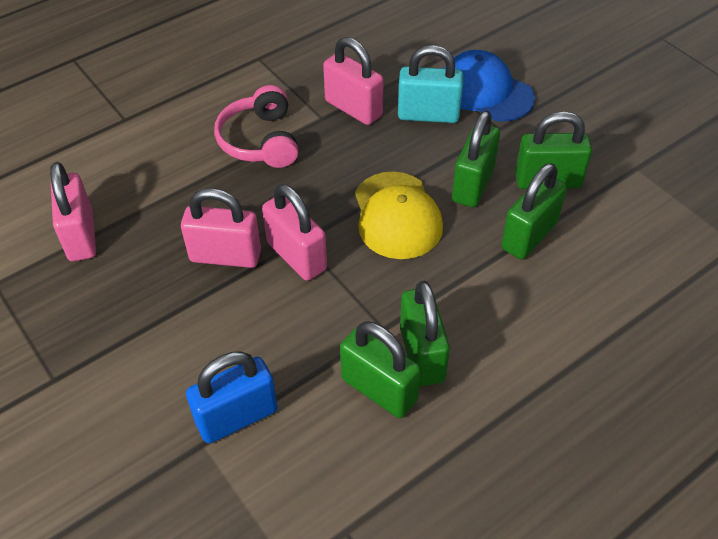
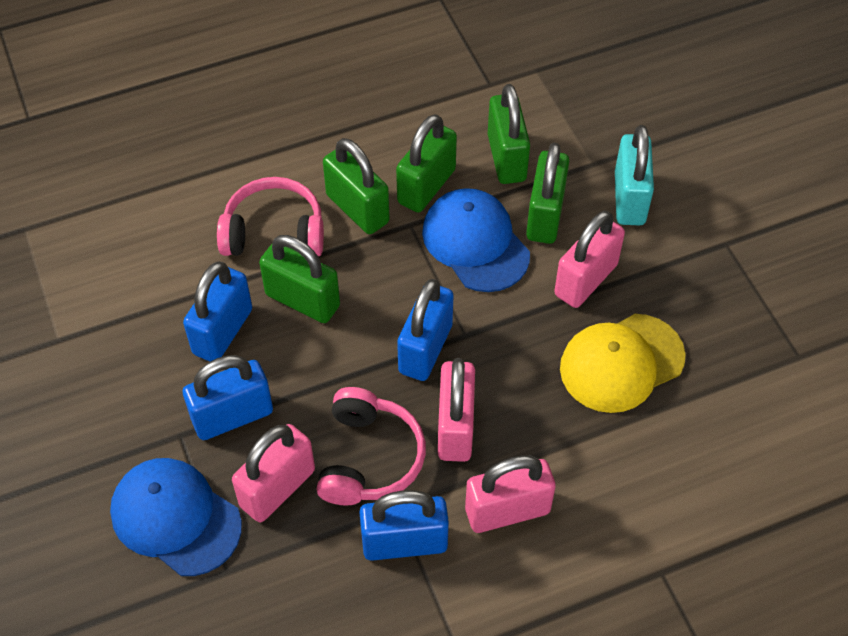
blue cap: [444,50,535,122] = 1 -> [110,458,242,576] [422,188,530,292] = 2
blue padlock: [186,351,278,443] = 1 -> [183,261,252,362] [183,355,273,440] [359,490,449,561] [397,279,454,381] = 4
pink headphones: [214,85,298,168] = 1 -> [217,177,324,257] [316,387,426,505] = 2

